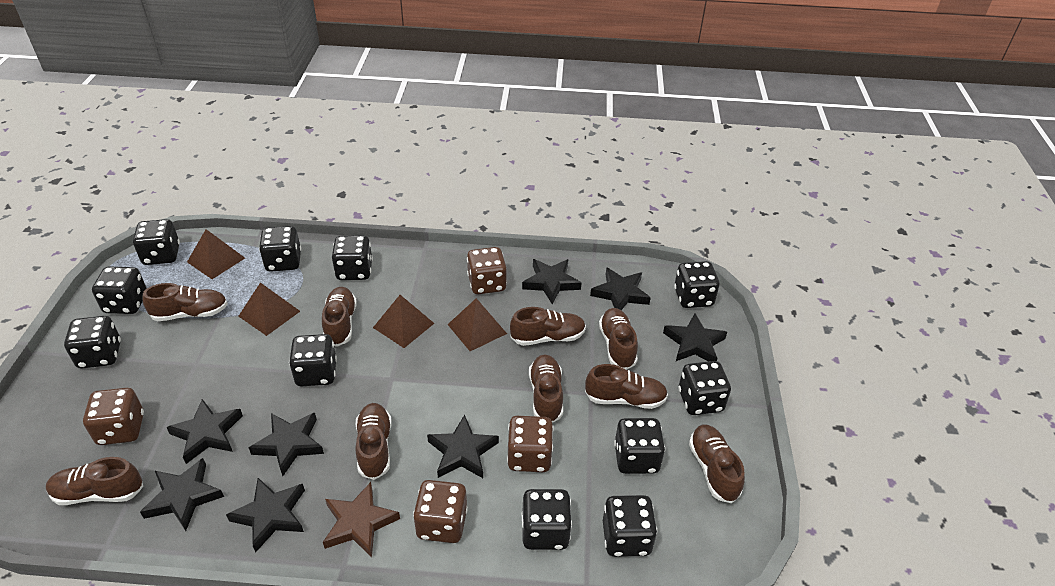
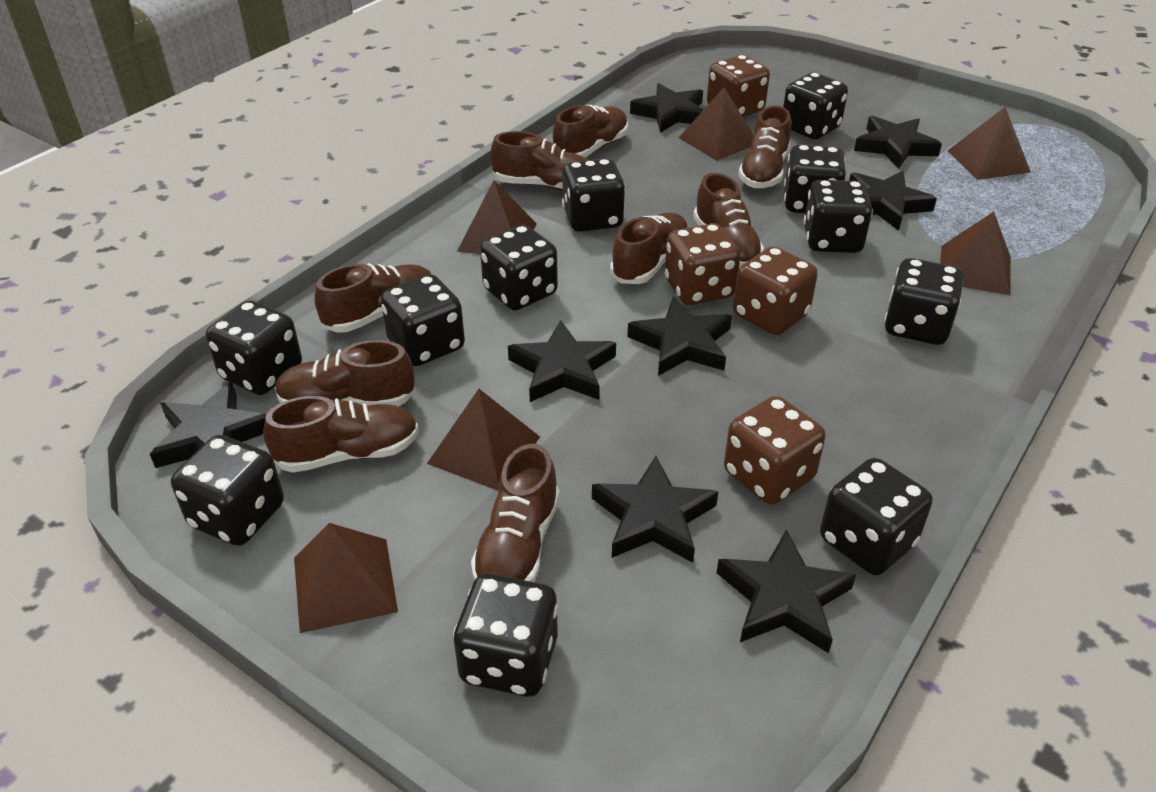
brown pyramid: [187,229,245,279] [238,282,300,336] [373,295,434,348] [447,298,507,351] = 4 -> [294,523,398,633] [427,389,540,491] [457,180,537,254] [679,87,754,161] [940,212,1011,295] [948,107,1031,180] = 6
brown star: [323,482,400,557] = 1 -> none = 0

